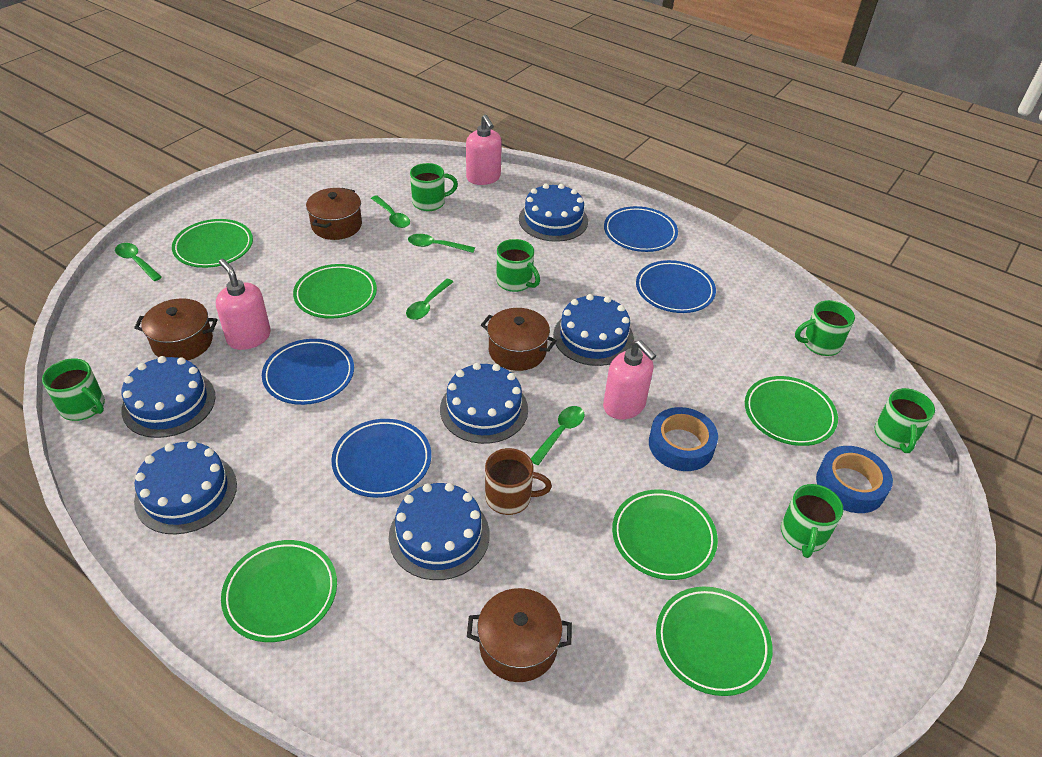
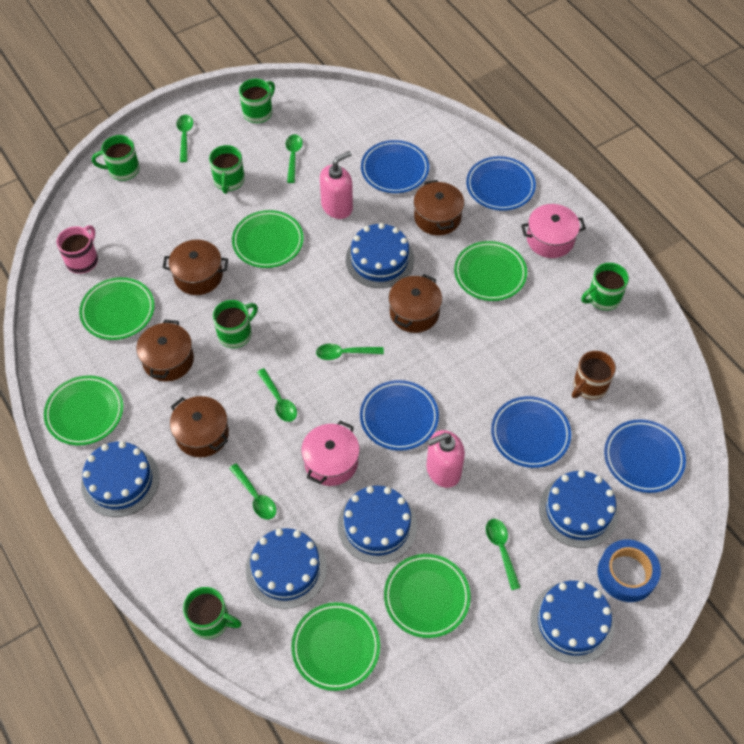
blue plate: [262,339,354,405] [331,419,431,498] [604,206,678,252] [636,260,716,313] = 4 -> [360,380,439,451] [361,140,429,193] [466,156,536,211] [491,396,571,468] [604,419,686,493] = 5
blue tape: [649,407,718,471] [816,446,893,513] = 2 -> [598,539,661,602] = 1
brown pot: [134,298,218,361] [306,188,362,240] [467,588,572,682] [481,308,557,371] = 4 -> [136,320,194,381] [163,240,228,295] [170,396,229,457] [389,274,442,333] [414,180,464,236] = 5
green spoon: [115,243,162,281] [371,195,410,228] [406,279,453,320] [408,234,475,253] [531,406,585,465] = 5 -> [176,115,193,162] [229,463,276,519] [257,368,297,422] [286,134,303,183] [316,344,384,360] [486,519,521,590] = 6
pink mug: none = 0 -> [57,225,98,274] = 1
pink pot: none = 0 -> [301,421,360,486] [521,204,586,258] = 2
pink soap dispenser: [216,259,271,350] [466,115,502,185] [603,340,656,420] = 3 -> [320,151,353,219] [426,430,465,488] = 2

